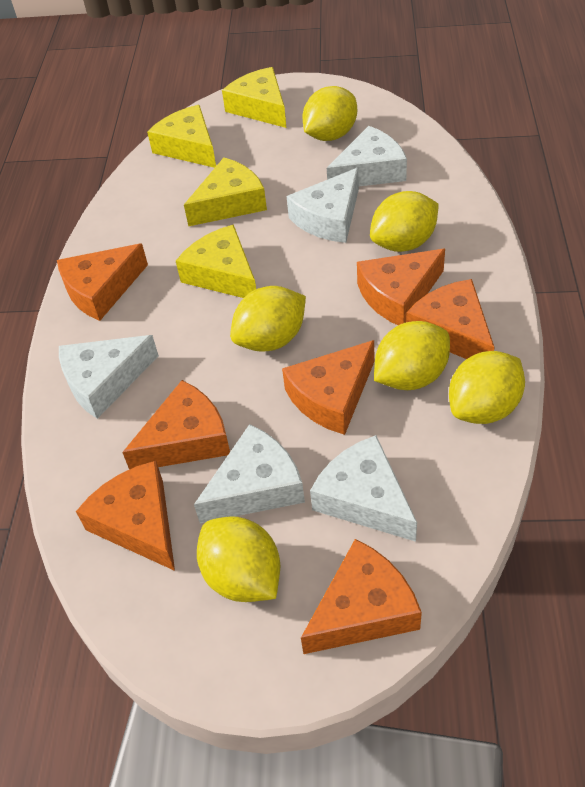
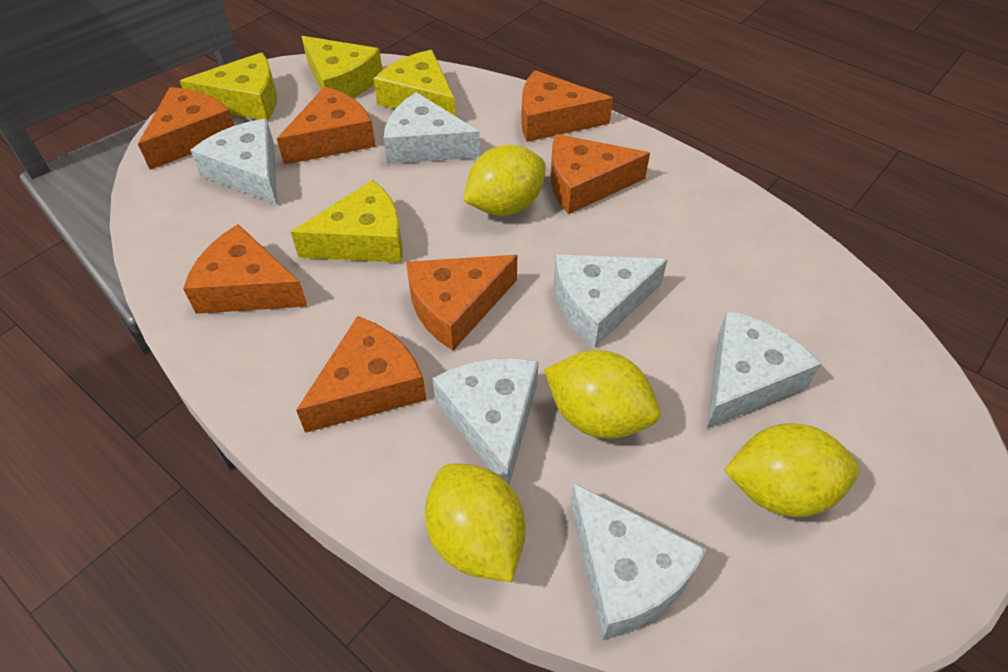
white cheese: [59,335,159,419] [194,424,305,523] [286,168,359,243] [310,435,417,542] [327,126,407,186] = 5 -> [190,119,277,205] [384,92,480,164] [432,358,539,485] [554,254,668,347] [570,483,707,640] [707,310,821,429] = 6
yellow lemon: [197,516,280,602] [230,286,306,352] [302,86,357,141] [370,191,439,252] [374,321,450,390] [449,351,525,424] = 6 -> [425,464,526,582] [463,145,546,216] [544,350,660,439] [724,423,860,518] = 4

